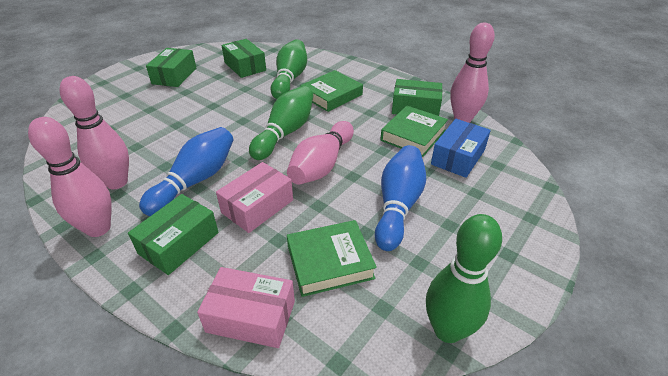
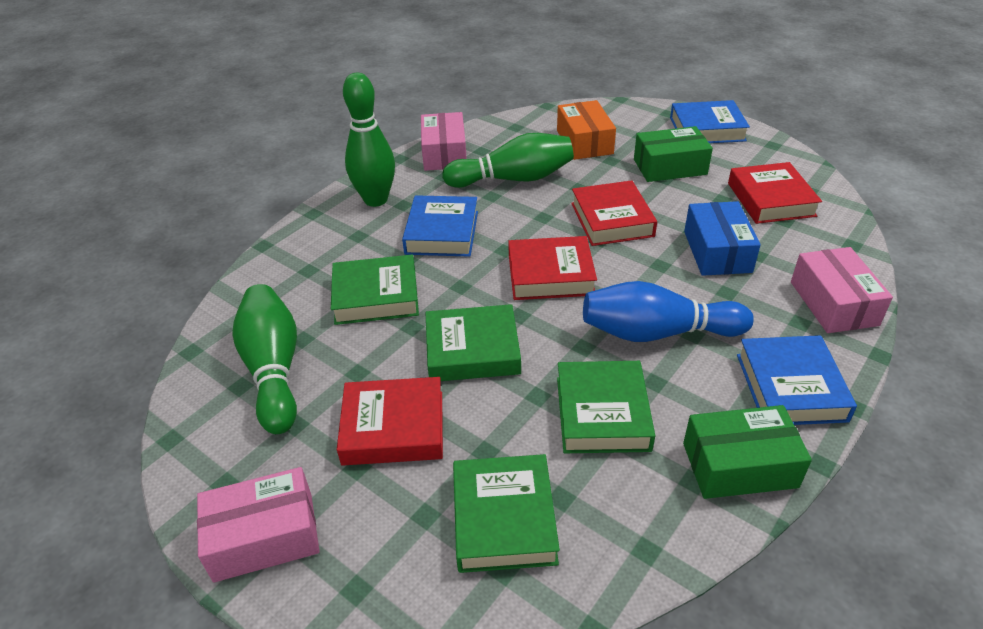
blue book: none = 0 -> [402,195,478,257] [670,100,750,143] [737,335,857,425] = 3
blue bowling pin: [139,127,233,216] [375,145,426,251] = 2 -> [583,281,754,342] = 1
green book: [287,220,377,297] [300,70,363,112] [380,106,448,157] = 3 -> [331,255,419,325] [426,304,521,381] [453,454,560,573] [557,361,655,453] = 4
green box: [128,194,219,275] [146,48,196,87] [222,39,266,78] [392,79,442,116] = 4 -> [634,126,713,182] [683,405,812,499] = 2
orange box: none = 0 -> [557,100,616,160] = 1
pink bowling pin: [28,117,112,237] [60,76,129,189] [287,121,354,185] [450,23,495,123] = 4 -> none = 0
pink box: [197,267,295,348] [216,162,293,233] = 2 -> [197,467,320,582] [421,112,467,171] [791,247,893,333] = 3
red book: none = 0 -> [337,377,443,466] [508,236,597,300] [571,180,657,246] [728,162,822,224] = 4

